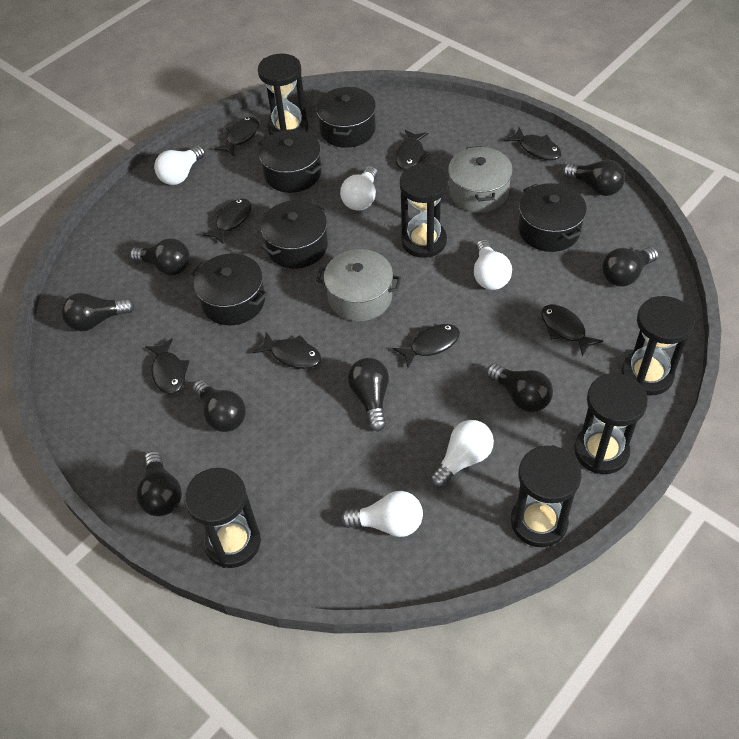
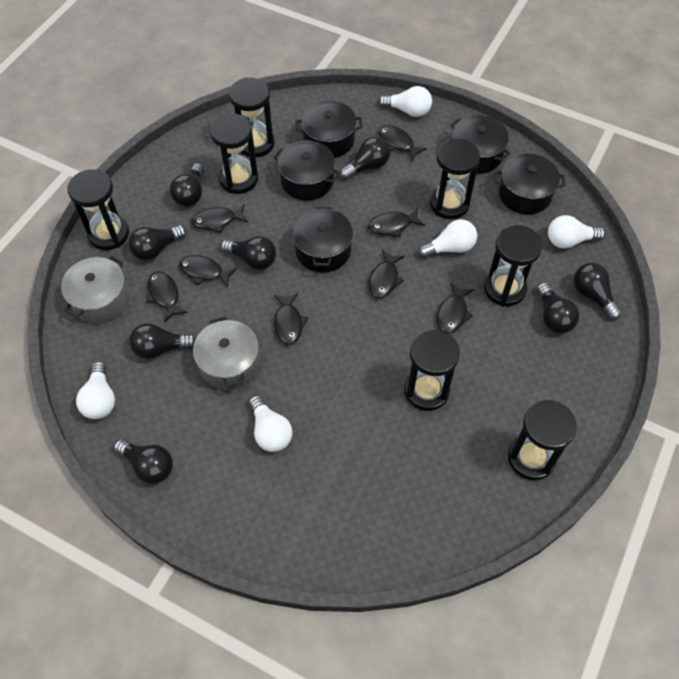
black hourglass: [184,468,261,568] [258,54,308,135] [400,164,449,258] [511,445,582,547] [574,373,648,474] [621,296,695,396] = 6 -> [67,169,129,250] [210,113,258,194] [229,77,275,157] [404,329,460,411] [430,138,480,219] [484,225,542,306] [508,400,577,480] = 7

